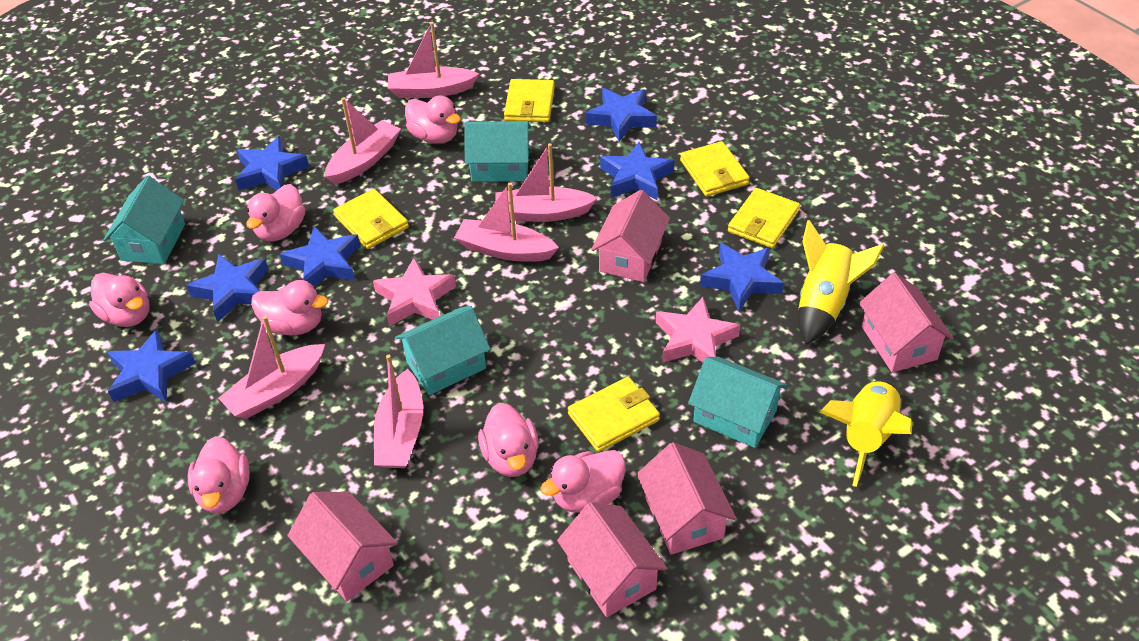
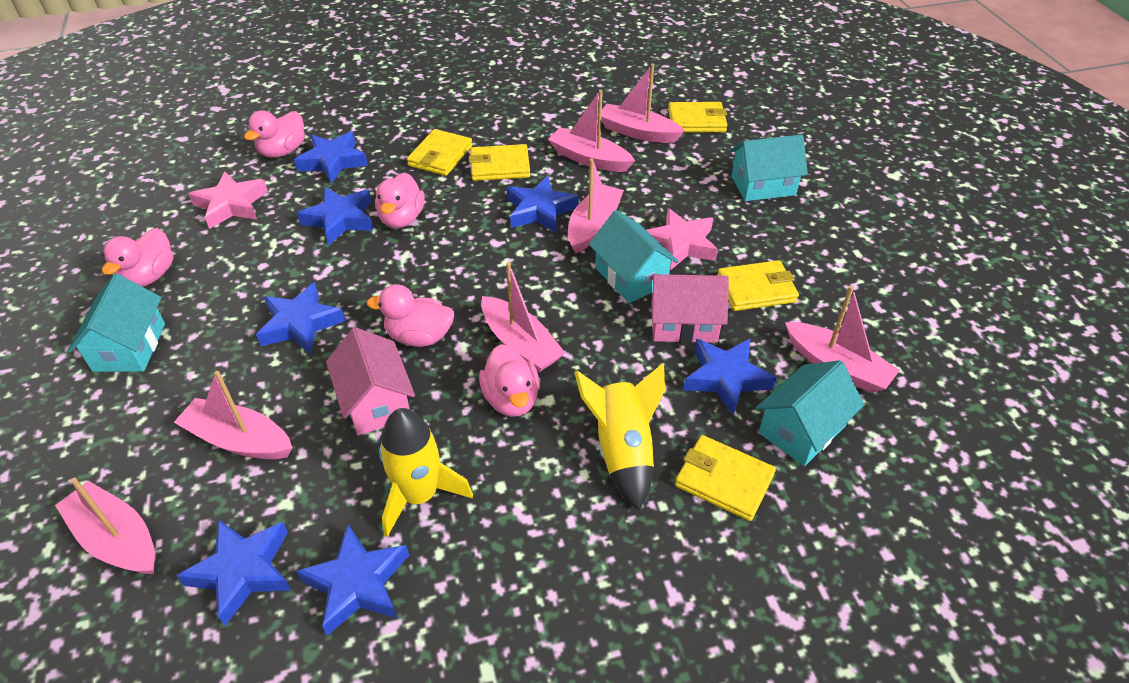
pink boat: [218,316,325,419] [325,97,401,185] [374,355,423,468] [388,22,479,98] [454,183,559,262] [495,143,598,222] = 6 -> [55,478,155,574] [174,371,293,459] [481,262,565,372] [548,90,635,172] [568,159,624,254] [601,63,685,143] [785,286,900,393] = 7
pink duck: [89,273,149,327] [188,436,250,513] [246,184,305,241] [251,280,328,336] [405,96,461,144] [478,403,539,477] [540,450,626,513] = 7 -> [102,228,174,287] [244,110,305,158] [367,284,454,347] [375,172,425,228] [479,344,540,417] = 5
pink house: [287,492,398,601] [557,502,667,617] [591,190,670,282] [637,442,736,555] [859,273,953,372] = 5 -> [326,327,415,435] [650,274,729,343] = 2

